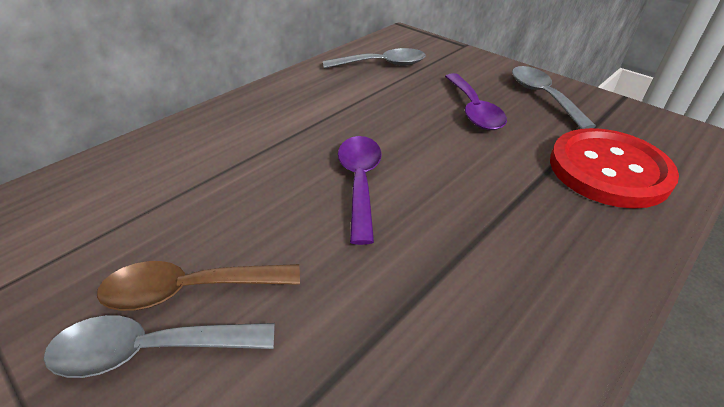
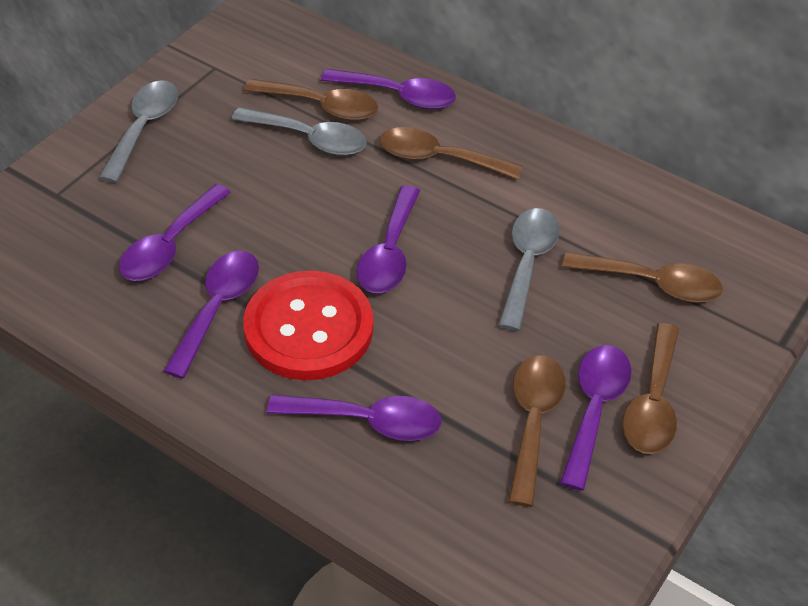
brown spoon: [97,261,300,311] = 1 -> [244,79,378,121] [380,127,523,180] [508,355,566,507] [562,252,723,303] [622,323,679,454] = 5
purple spoon: [338,136,382,245] [445,73,507,130] = 2 -> [119,184,231,281] [164,251,259,379] [267,394,442,441] [321,69,456,109] [356,185,420,293] [560,345,632,491] = 6

